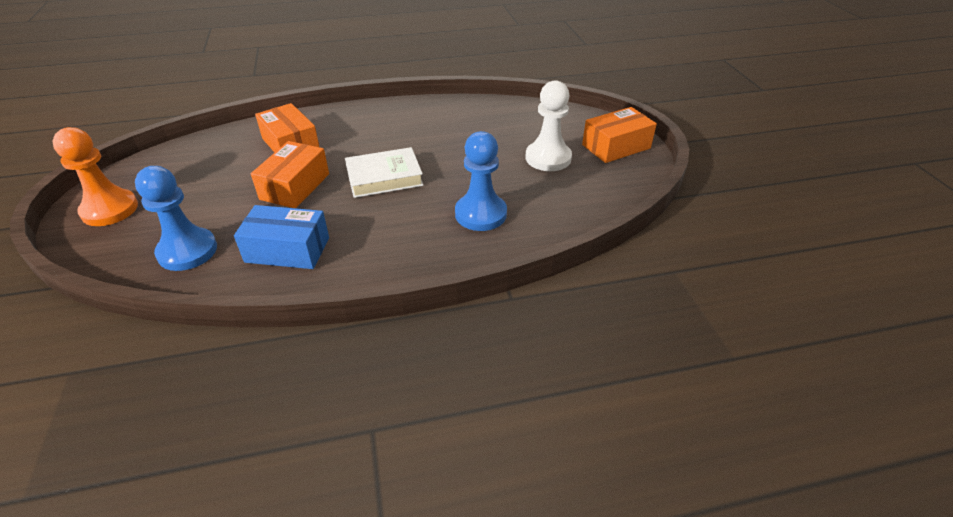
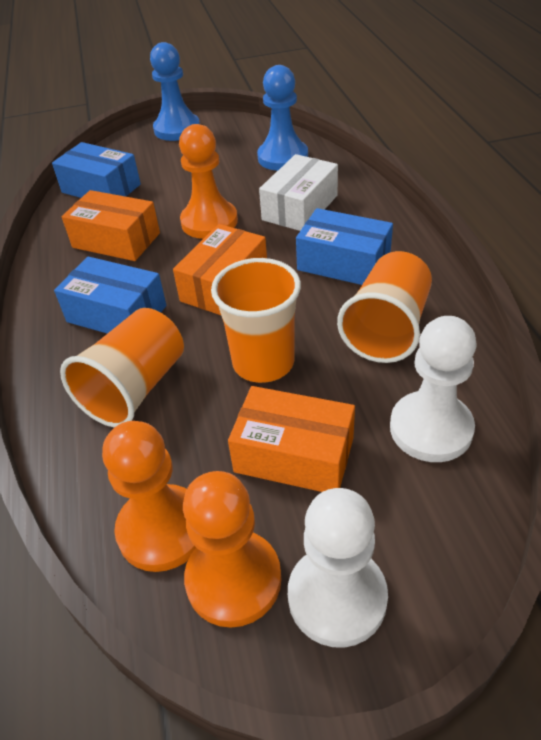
blue box: [234,205,329,269] = 1 -> [52,142,141,198] [54,256,166,334] [296,208,393,285] = 3
orange cup: none = 0 -> [60,308,184,428] [211,258,301,383] [337,251,432,363] = 3
orange pawn: [52,127,138,226] = 1 -> [102,421,196,572] [179,124,238,239] [183,471,281,628] = 3
white book: [345,147,423,198] = 1 -> none = 0
white box: none = 0 -> [259,154,338,231] = 1
white pawn: [525,80,572,171] = 1 -> [288,488,388,648] [390,316,477,462] = 2

